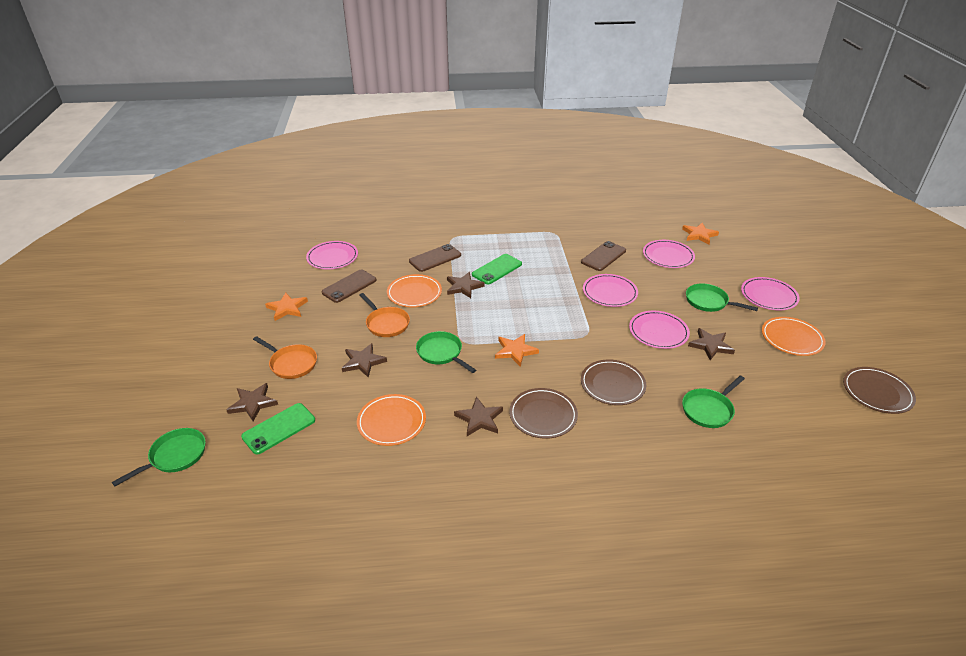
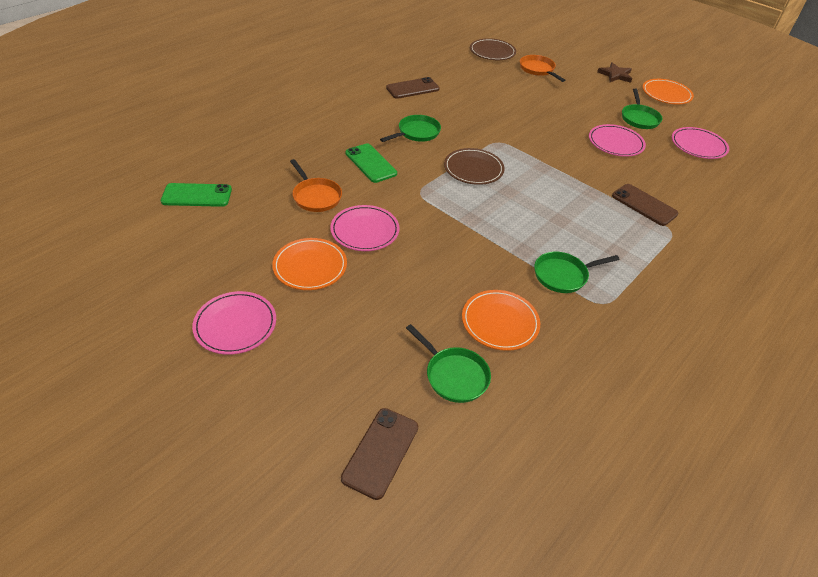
brown plate: [509,388,578,439] [581,360,646,405] [843,367,916,414] = 3 -> [444,148,505,185] [470,38,516,60] = 2
brown star: [227,383,278,422] [342,343,387,378] [447,272,485,298] [454,397,503,436] [688,328,735,360] = 5 -> [597,62,632,83] = 1
orange star: [265,292,308,321] [495,334,539,367] [682,223,719,244] = 3 -> none = 0
pink plate: [306,241,358,270] [583,274,638,307] [629,311,690,349] [643,240,695,268] [741,277,800,311] = 5 -> [192,291,276,355] [330,205,400,251] [589,124,646,157] [672,127,729,159] = 4

